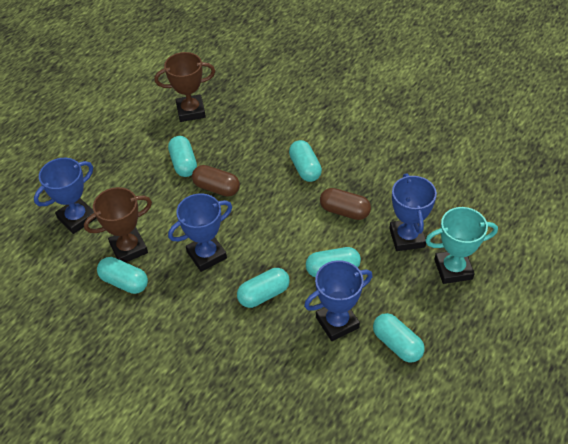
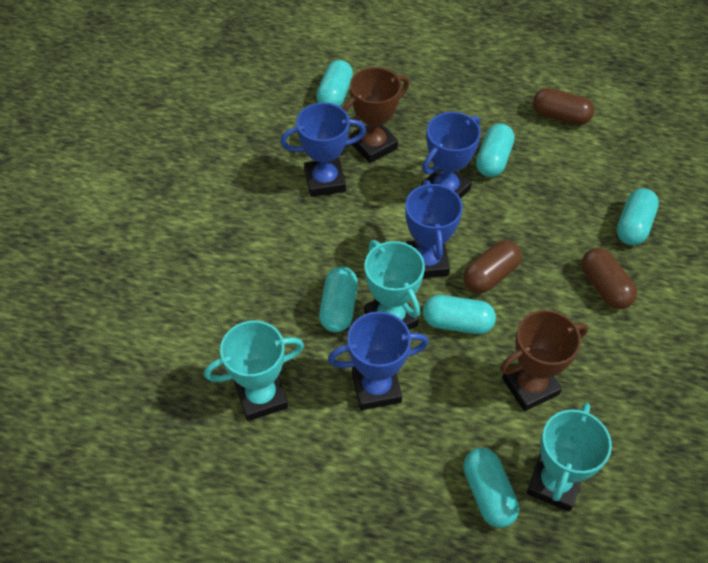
brown capsule: [192,165,240,197] [320,188,371,220] = 2 -> [463,240,522,293] [533,88,594,125] [581,248,637,309] = 3
turquoise trophy: [425,207,498,284] = 1 -> [204,321,304,421] [364,240,425,330] [527,403,612,512] = 3

